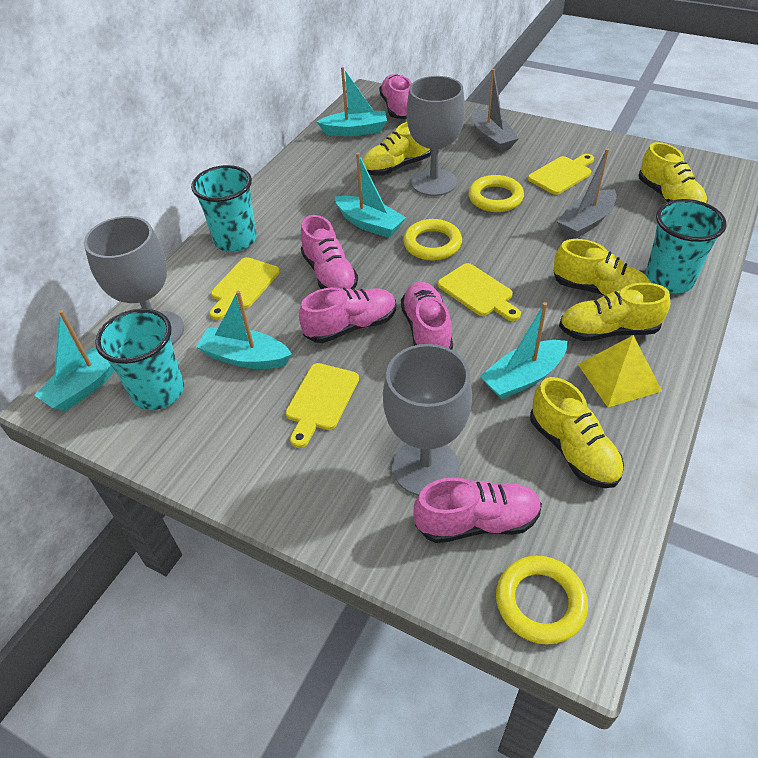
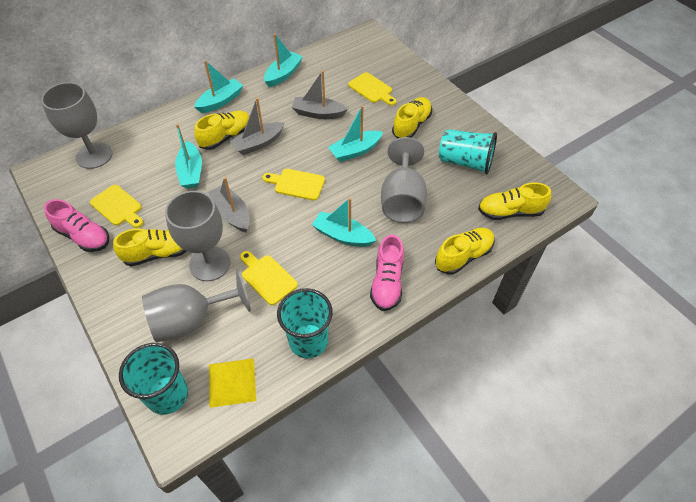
grey boat: [472,69,519,152] [557,148,617,239] = 2 -> [208,177,250,232] [230,98,284,155] [291,70,348,119] = 3
grey goblet: [84,216,184,345] [383,344,472,496] [406,76,465,196] = 3 -> [41,82,113,169] [142,270,251,342] [165,191,231,281] [381,137,427,223] = 4
pink shoe: [299,287,396,343] [301,215,358,289] [379,74,412,119] [401,282,453,350] [413,477,542,543] = 5 -> [44,199,109,252] [370,234,404,311] = 2
yellow ring: [403,219,462,260] [468,175,524,212] [496,556,588,644] = 3 -> none = 0

